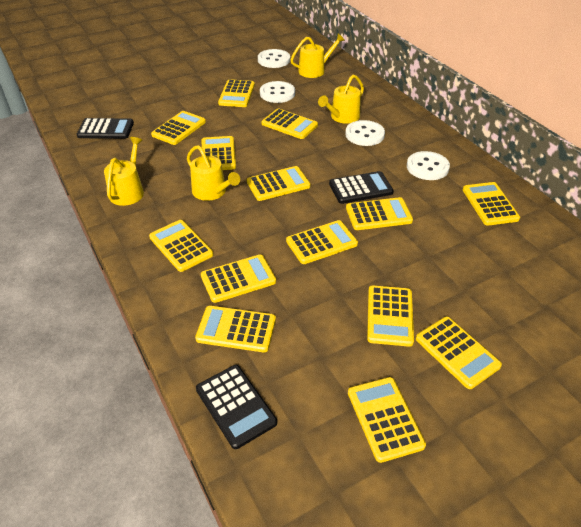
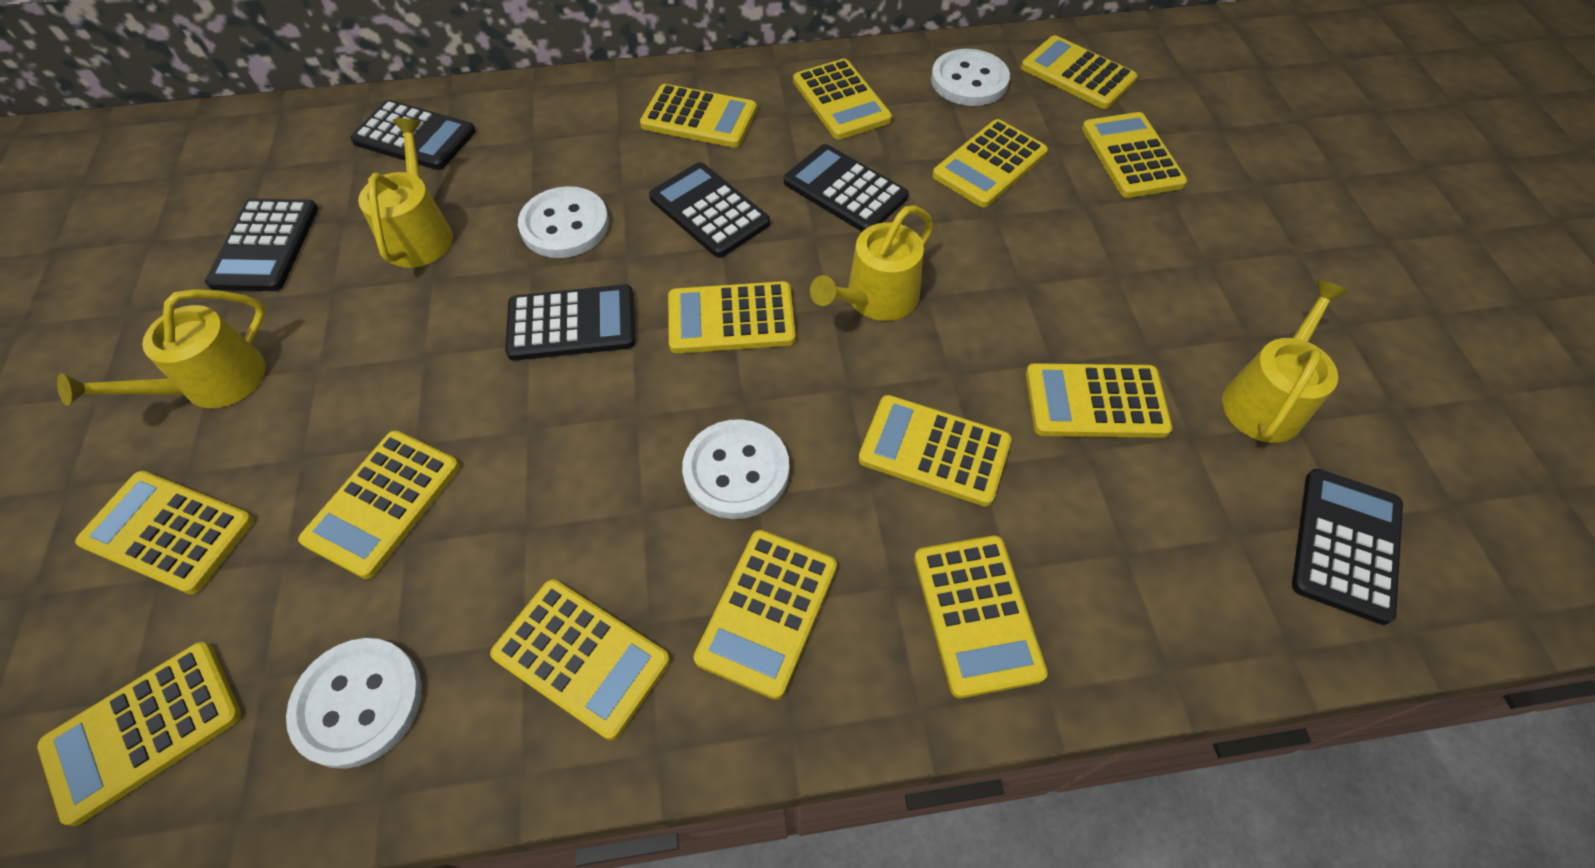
black calculator: [77,118,134,139] [196,365,277,449] [329,171,394,204] = 3 -> [205,199,318,291] [350,100,476,170] [505,284,635,361] [649,162,770,258] [784,144,909,232] [1292,469,1403,625] = 6

